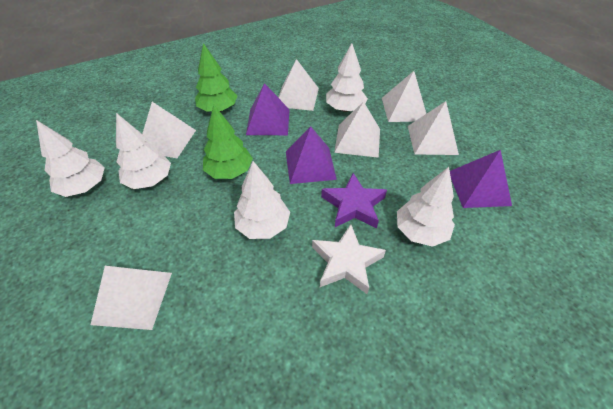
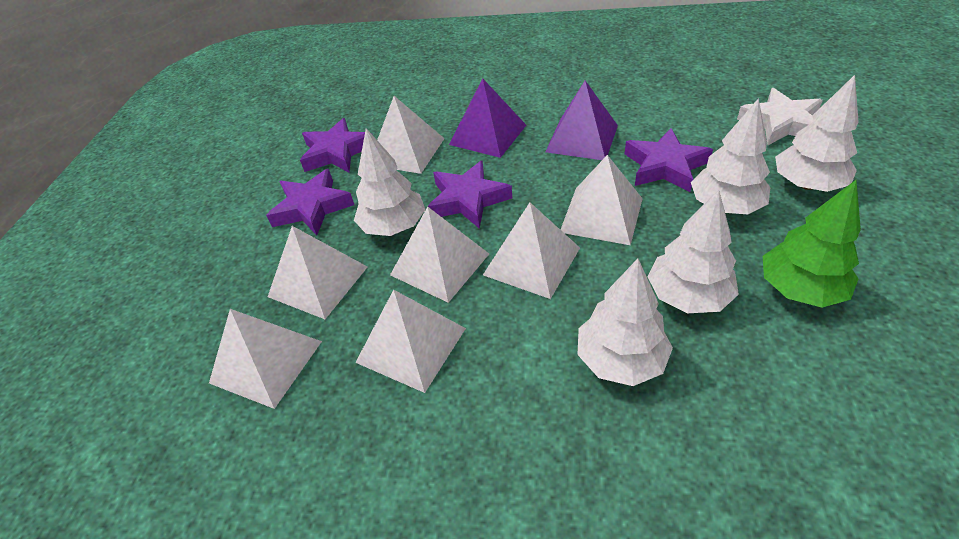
green tree: [195,43,237,112] [203,105,253,179] = 2 -> [763,180,861,308] = 1
purple pyramid: [246,83,289,135] [286,127,337,184] [450,150,512,208] = 3 -> [449,78,526,158] [546,81,618,160] = 2
purple star: [321,173,387,228] = 1 -> [266,169,354,235] [300,118,372,172] [427,161,512,229] [625,128,713,192] = 4
white pyramid: [90,266,172,330] [142,102,196,158] [278,59,319,111] [334,101,380,158] [382,71,426,122] [408,101,459,155] = 6 -> [209,309,322,409] [268,226,367,319] [355,290,466,393] [377,96,445,174] [390,207,489,303] [483,202,580,299] [560,155,643,245] = 7

